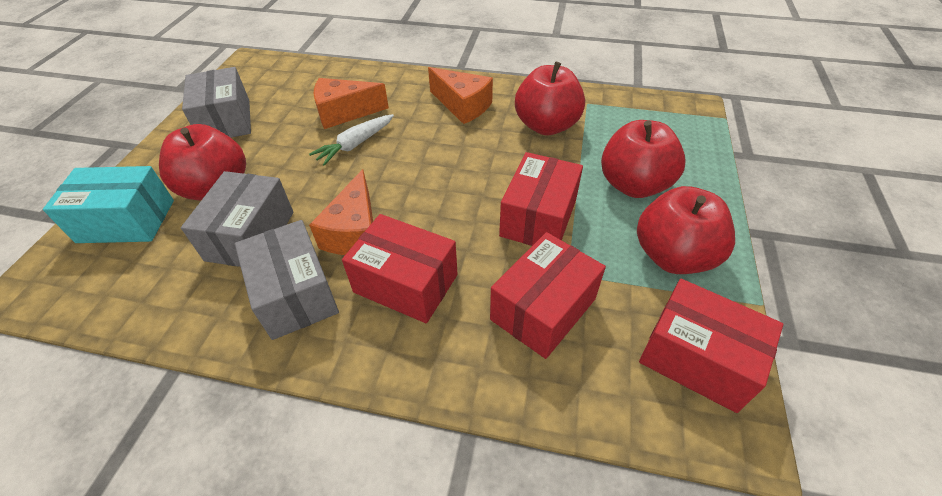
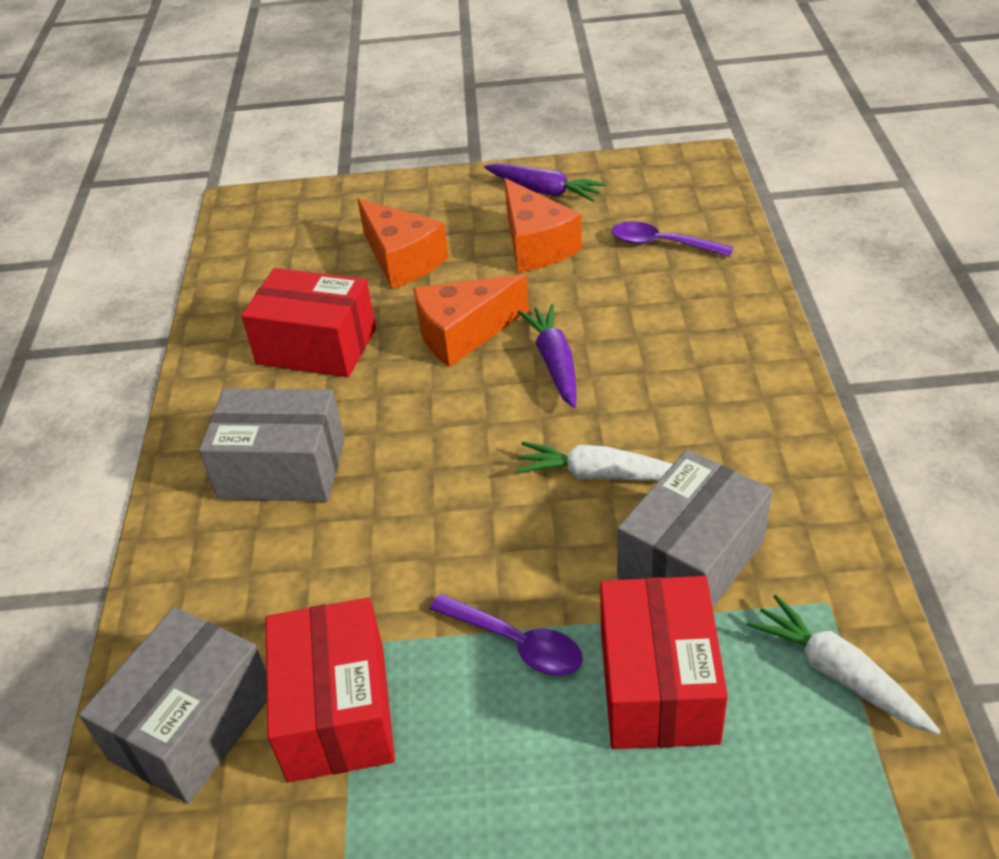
purple carrot: none = 0 -> [484,163,606,202] [518,304,577,408] = 2
purple spoon: none = 0 -> [430,594,583,676] [612,221,734,257] = 2
red apple: [159,124,246,201] [515,61,585,135] [601,120,686,198] [637,186,735,274] = 4 -> none = 0
red box: [342,214,458,323] [490,232,606,359] [499,152,583,246] [639,279,784,413] = 4 -> [241,268,376,377] [265,598,395,782] [600,576,728,749] = 3
turquoise box: [43,166,174,243] = 1 -> none = 0
white carrot: [309,114,394,166] = 1 -> [515,442,673,480] [747,594,940,735] = 2

